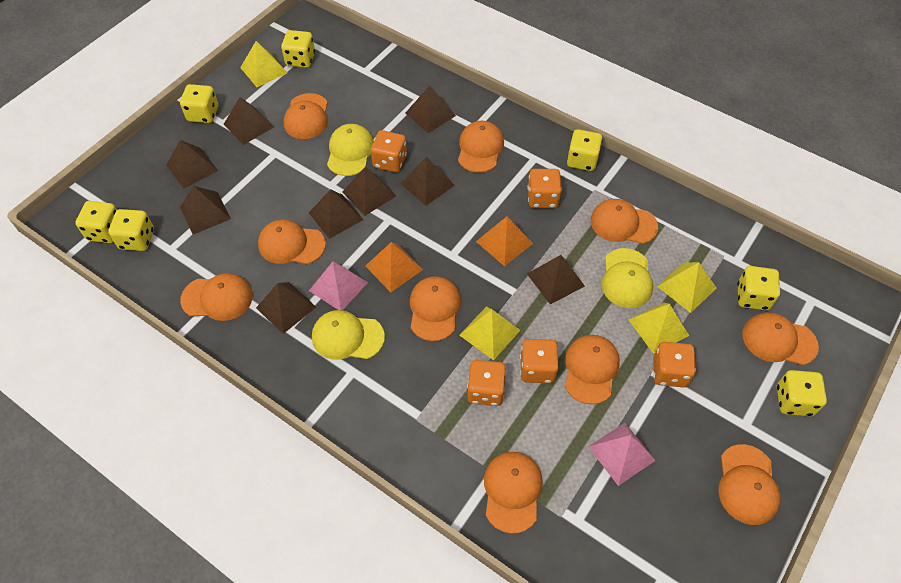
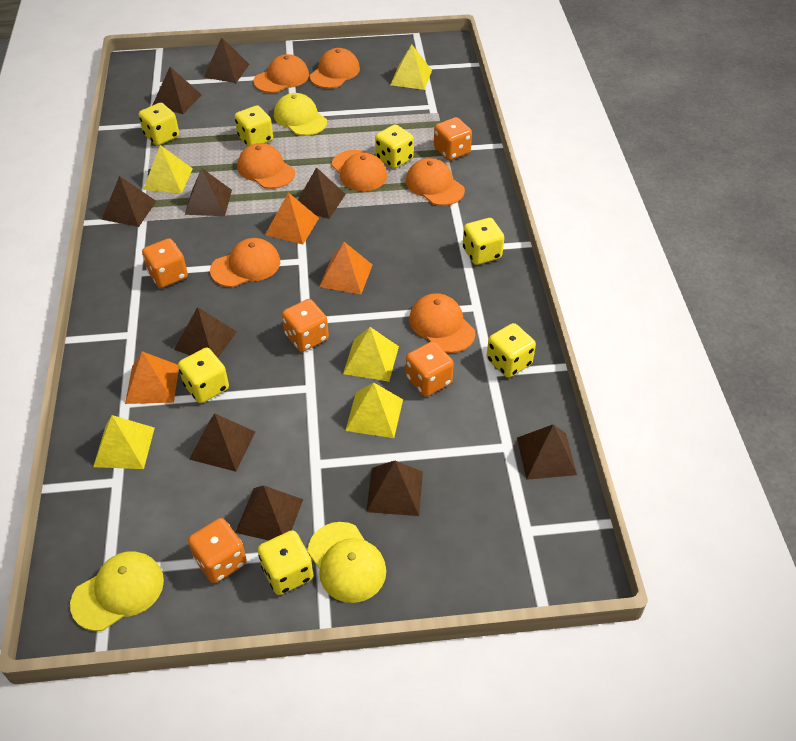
brown pyramid: [167,140,218,189] [180,186,231,235] [223,97,274,145] [256,282,316,334] [309,189,363,239] [342,166,396,216] [400,157,455,206] [406,86,456,133] [527,255,585,304] = 9 -> [102,176,156,227] [152,67,202,114] [174,307,237,358] [185,168,232,216] [189,413,255,472] [204,37,249,83] [235,485,303,541] [298,167,346,219] [366,461,423,516] [517,424,577,480] = 10
orange cap: [180,273,253,321] [258,219,326,264] [284,93,328,139] [410,276,461,341] [458,121,504,173] [484,452,543,534] [565,335,620,405] [591,199,658,244] [718,444,781,525] [742,312,819,365] = 10 -> [210,238,280,287] [238,143,295,189] [253,54,309,93] [310,48,360,89] [332,150,387,191] [406,158,465,206] [409,293,475,353] = 7
orange pyramid: [365,242,423,292] [476,216,533,266] = 2 -> [125,351,179,404] [265,192,319,244] [319,242,372,295] = 3
pink pyramid: [309,262,368,310] [588,423,656,486] = 2 -> none = 0
yellow pyramid: [240,41,287,87] [459,306,520,360] [628,303,689,354] [657,262,717,313] = 4 -> [93,415,155,469] [143,145,193,194] [343,327,399,382] [345,382,403,438] [390,44,432,90] = 5

